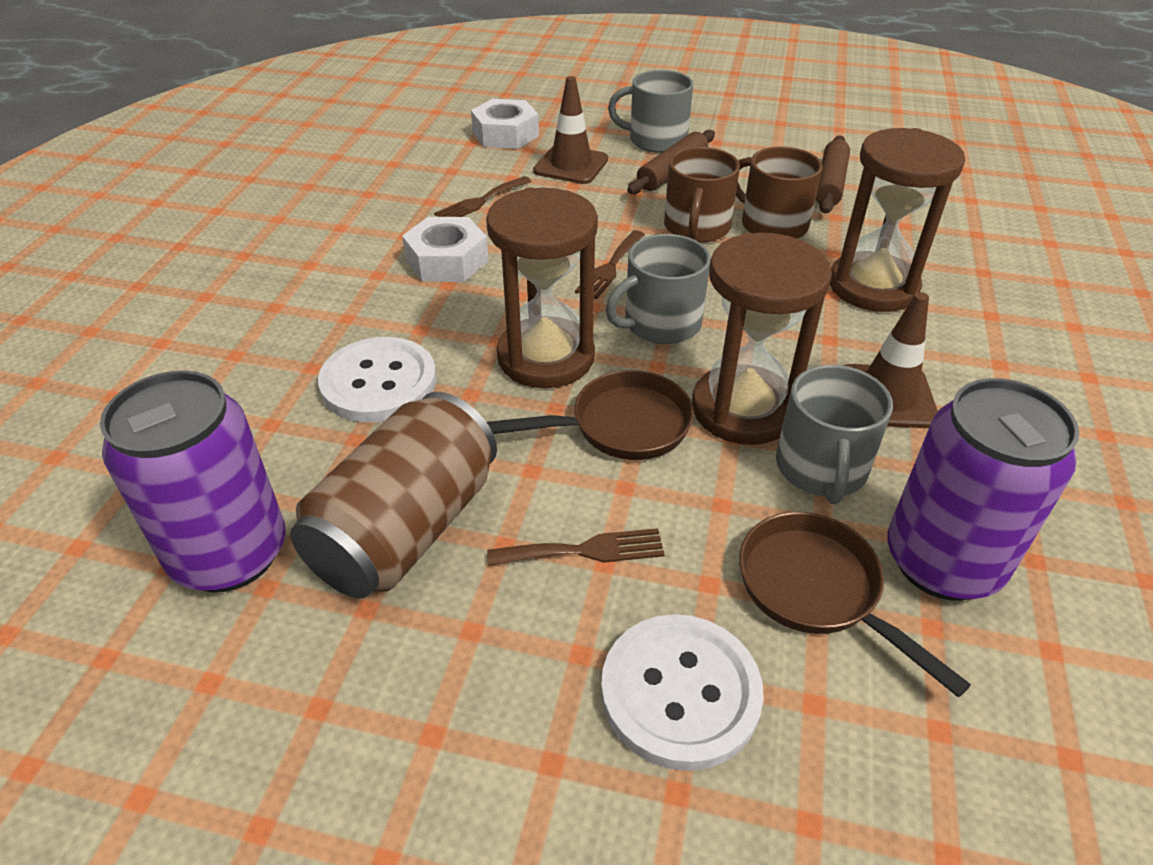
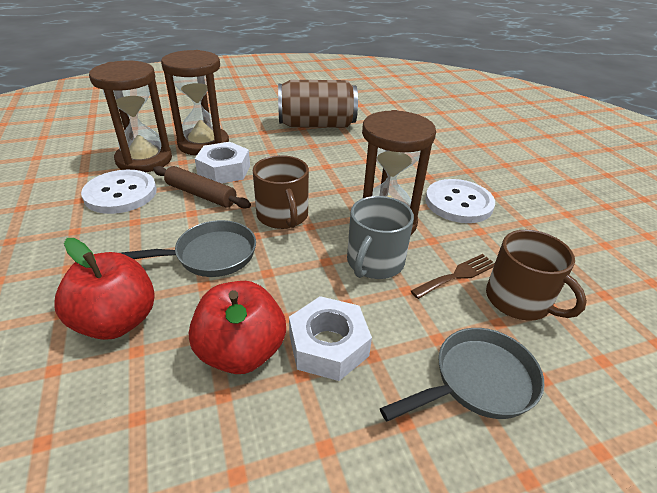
brown fork: [434,176,532,217] [487,528,665,566] [575,230,645,299] = 3 -> [411,254,495,299] = 1
brown pan: [487,370,694,460] [739,512,971,697] = 2 -> none = 0
brown rolling pin: [627,130,715,194] [816,135,850,213] = 2 -> [153,166,251,209] = 1
brown traffic cone: [533,76,608,184] [843,292,938,428] = 2 -> none = 0
grey mug: [606,234,711,344] [608,70,693,153] [776,365,893,504] = 3 -> [347,196,414,279] = 1
grey pan: none = 0 -> [121,220,256,277] [380,328,544,421] = 2
purple can: [100,371,286,592] [888,378,1079,601] = 2 -> none = 0
red apple: none = 0 -> [54,238,155,340] [189,281,286,374] = 2

